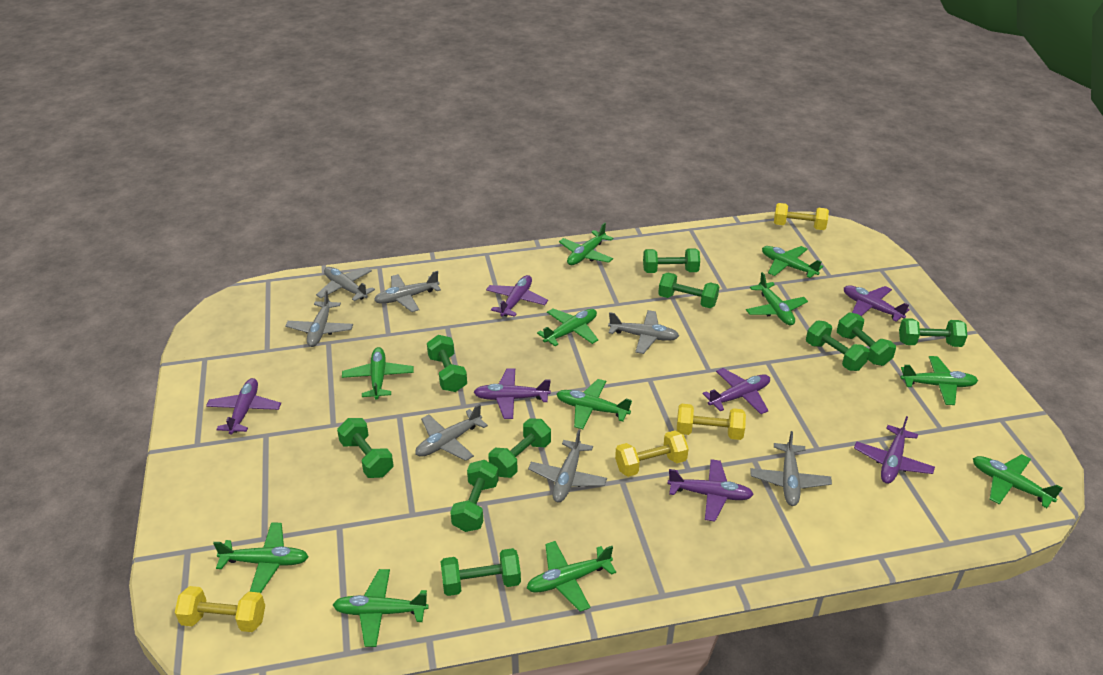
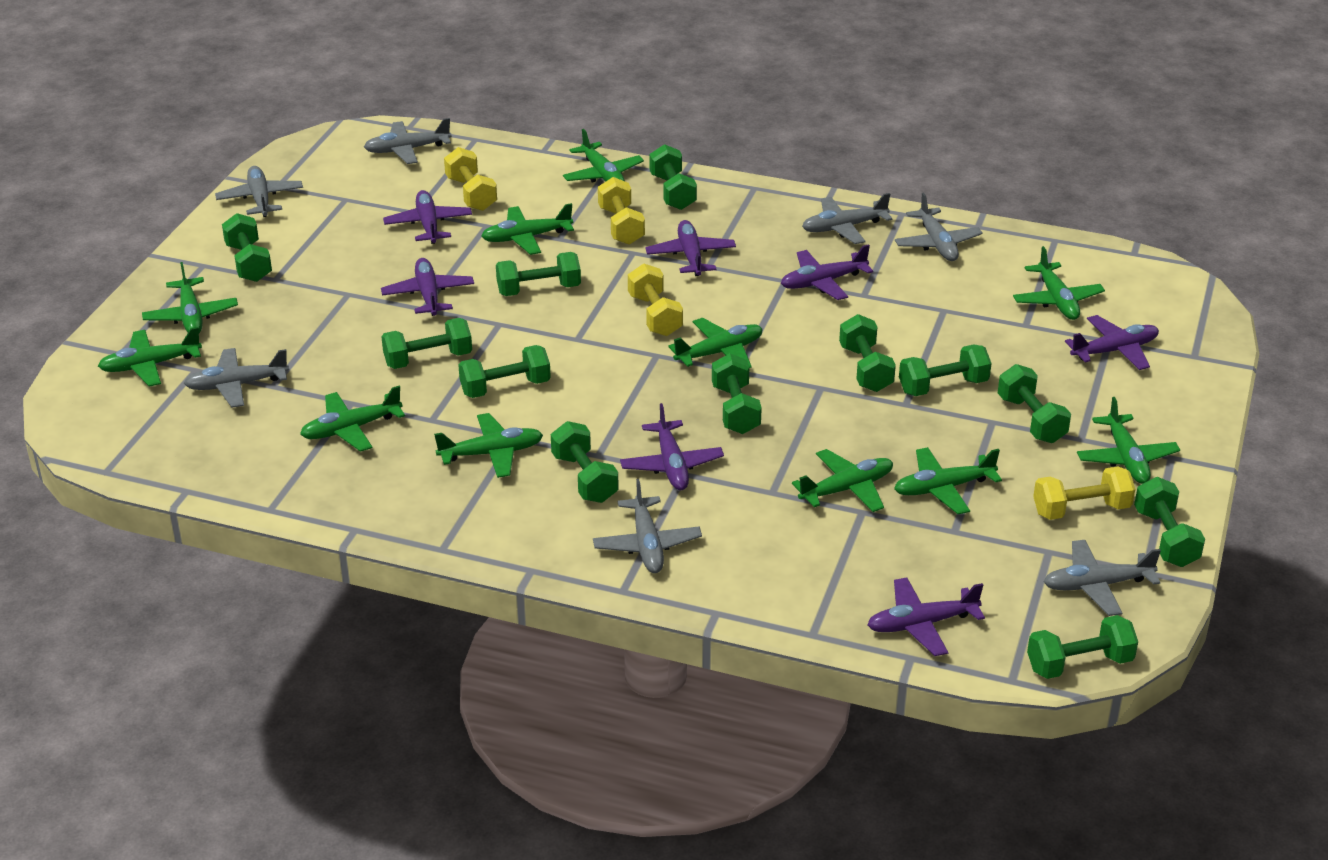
green dumbbell: [337,418,394,478] [427,335,467,392] [441,548,521,596] [450,460,499,532] [488,418,551,478] [643,248,700,273] [658,273,719,308] [806,320,870,371] [837,312,896,366] [899,318,968,347] = 10 -> [222,213,272,282] [381,318,472,369] [458,345,551,398] [496,252,581,296] [551,421,619,503] [649,144,697,210] [712,353,762,434] [839,314,896,392] [899,344,992,396] [998,364,1071,443] [1027,615,1138,679] [1134,477,1205,567] = 12

